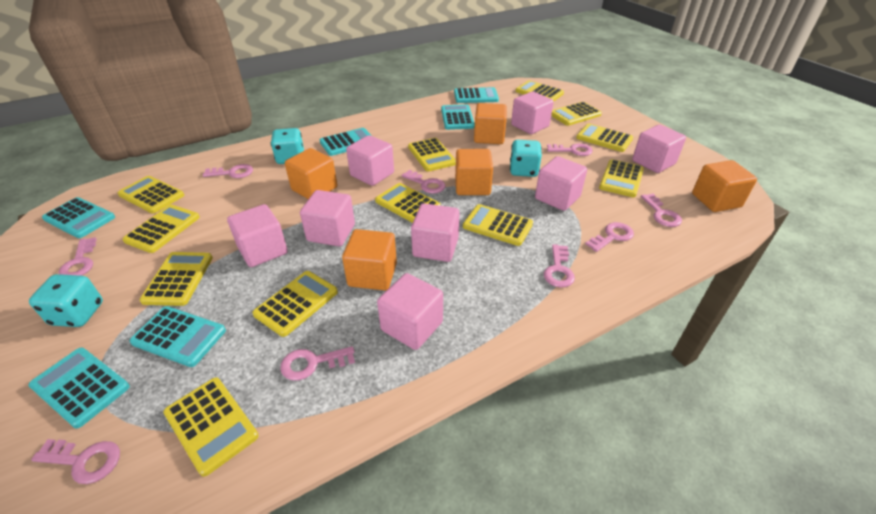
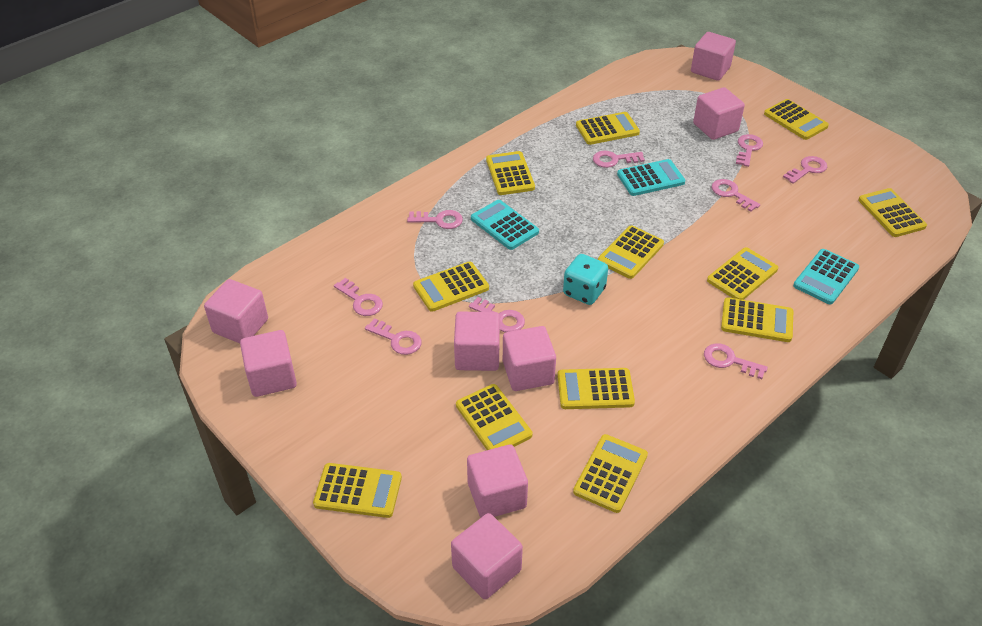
orange cube: [285,148,337,199] [342,229,397,290] [455,149,493,195] [474,103,507,144] [692,160,757,212] = 5 -> none = 0
turquoise calculator: [28,348,130,428] [42,197,115,238] [129,306,226,367] [320,128,372,156] [441,104,475,130] [454,87,499,103] = 6 -> [471,200,539,250] [617,159,685,196] [793,249,859,305] = 3
turquoise dice: [29,274,103,327] [271,128,304,164] [510,140,542,177] = 3 -> [563,254,608,305] = 1

